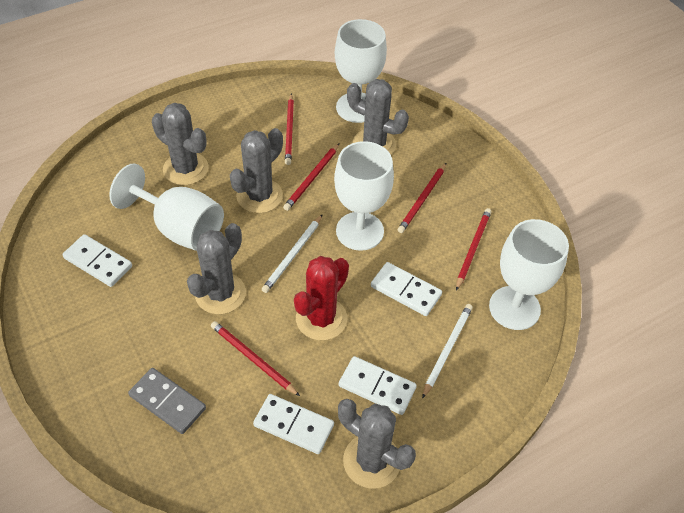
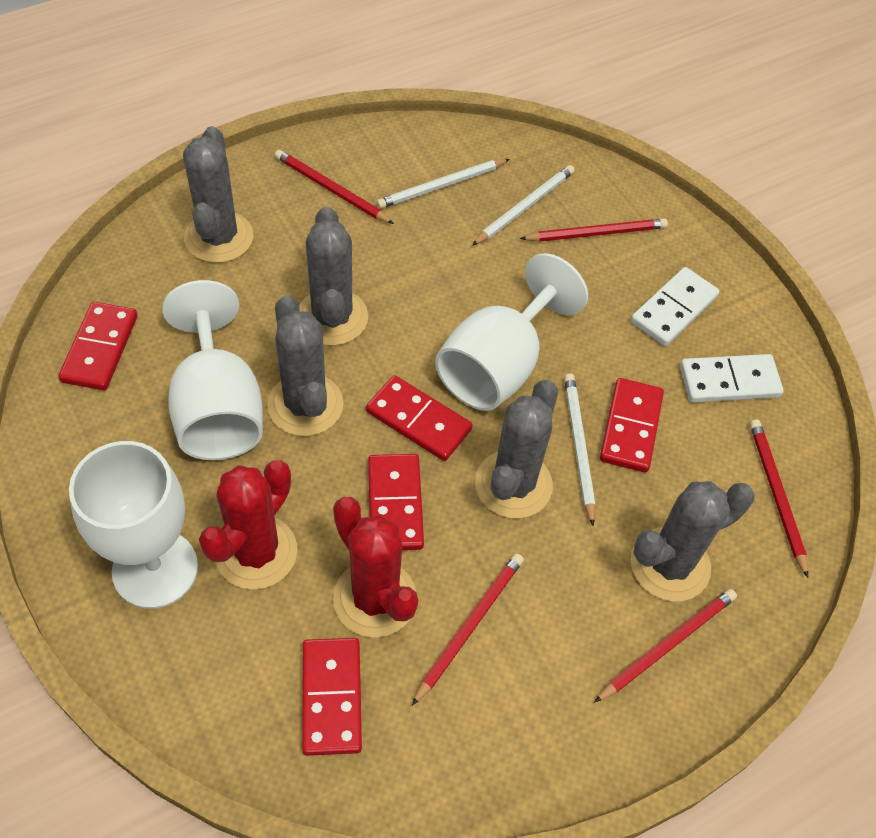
grey domino: [128,368,206,434] = 1 -> none = 0
red cactus: [294,256,349,340] = 1 -> [199,460,297,589] [333,497,418,637] = 2
red domino: none = 0 -> [58,302,138,390] [302,638,362,756] [366,375,473,461] [368,454,424,550] [600,378,664,472] = 5
white domino: [62,234,132,287] [253,394,334,454] [339,356,417,415] [371,262,442,316] = 4 -> [631,267,720,346] [680,354,784,403] = 2
white goblet: [109,164,224,251] [334,141,394,251] [335,19,387,123] [489,219,569,330] = 4 -> [69,441,198,609] [162,280,263,460] [435,253,588,411] = 3
white pencil: [262,214,323,293] [422,304,473,399] = 2 -> [377,159,510,209] [472,165,575,246] [564,373,596,526] = 3

